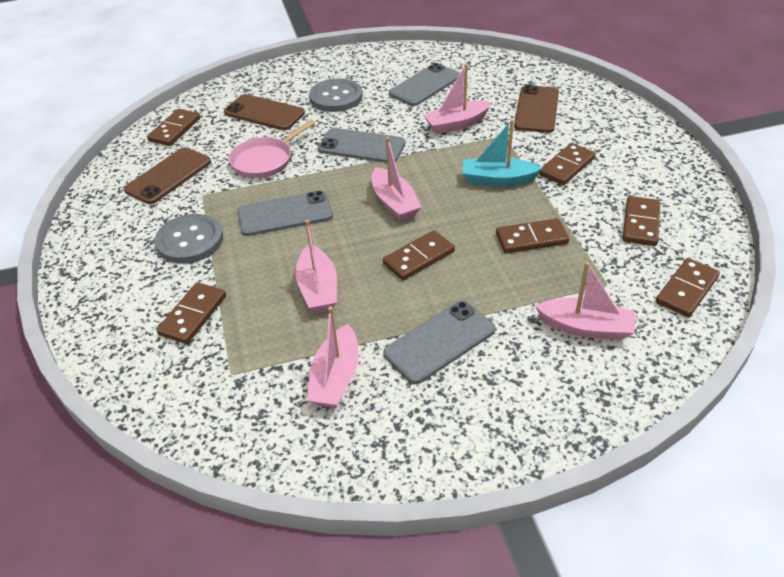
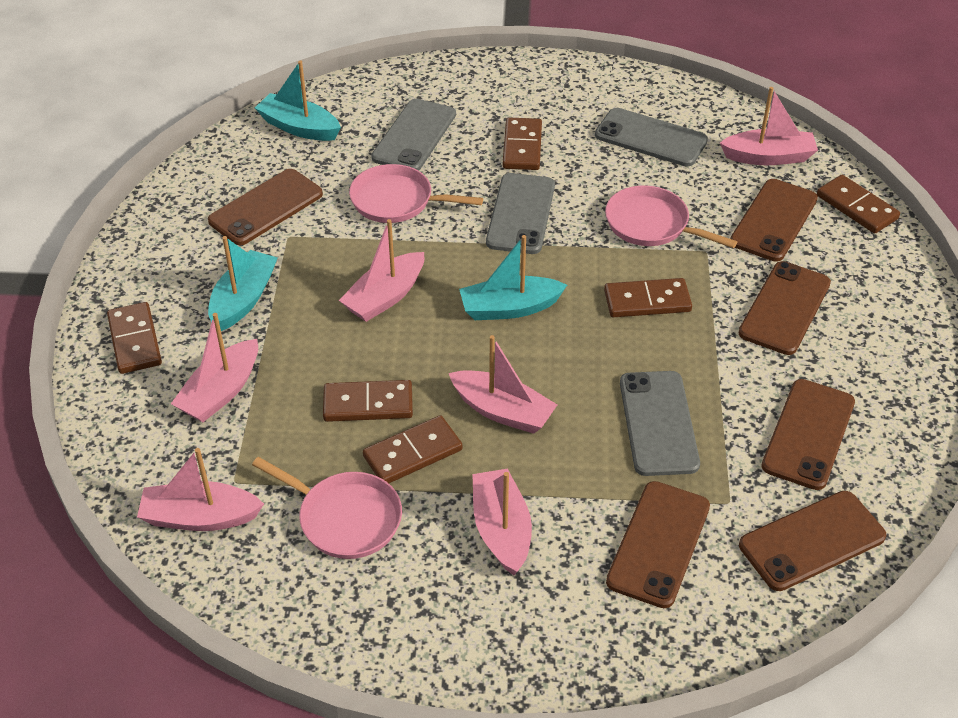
brown domino: [147,109,200,146] [156,282,226,344] [383,230,455,280] [496,218,569,254] [539,143,596,185] [623,196,661,246] [656,258,720,317] = 7 -> [107,302,162,374] [323,380,413,422] [363,415,463,483] [503,117,542,170] [604,278,692,317] [817,175,900,234] = 6
brown phone: [124,147,211,204] [224,94,305,130] [514,85,559,133] = 3 -> [208,169,323,245] [606,481,710,608] [730,179,818,262] [739,261,831,355] [739,491,886,591] [761,379,855,490] = 6
grey button: [155,214,223,264] [309,78,363,112] = 2 -> none = 0
pink boat: [295,220,337,313] [306,306,359,408] [372,137,422,221] [423,64,492,134] [535,262,636,340] = 5 -> [137,448,264,531] [171,313,258,422] [339,219,424,322] [449,335,558,434] [472,468,532,575] [720,87,818,165] = 6
pink pan: [229,120,315,178] = 1 -> [252,457,402,559] [349,164,483,223] [605,185,737,248] = 3
turquoise boat: [463,119,543,187] = 1 -> [208,236,278,331] [255,60,341,141] [459,235,567,320] = 3

